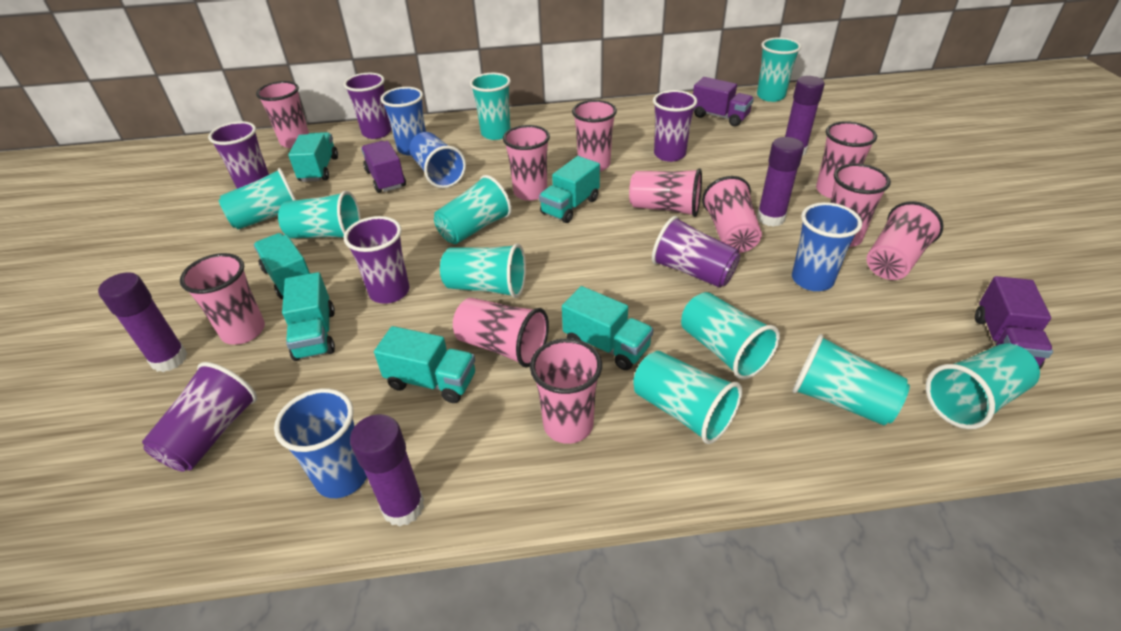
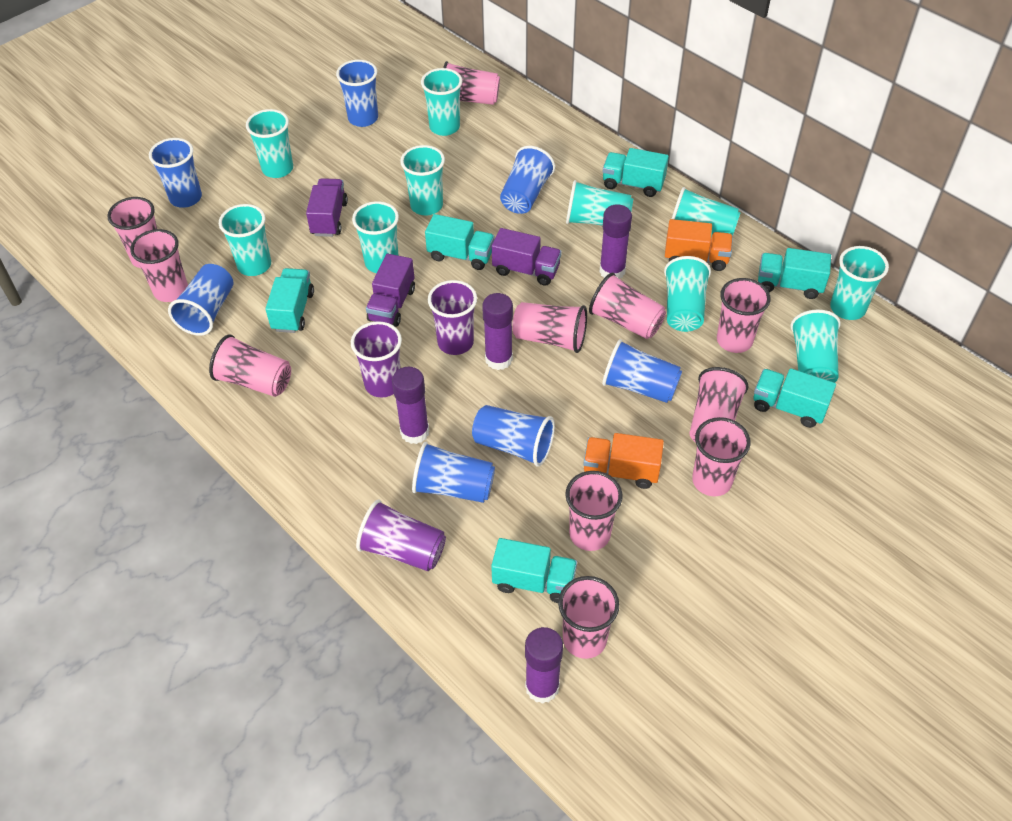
blue cup: [274,389,367,498] [381,87,426,156] [410,132,466,188] [792,202,862,291] = 4 -> [149,138,202,208] [168,264,234,336] [336,60,378,127] [412,442,495,503] [472,405,555,466] [500,146,555,214] [602,339,682,403] = 7
orange truck: none = 0 -> [583,433,664,489] [665,219,733,271] = 2
purple cup: [142,362,257,472] [208,121,269,189] [344,73,391,139] [344,216,409,304] [652,216,740,288] [653,90,697,162] = 6 -> [351,321,402,397] [356,500,446,571] [428,280,477,355] = 3

